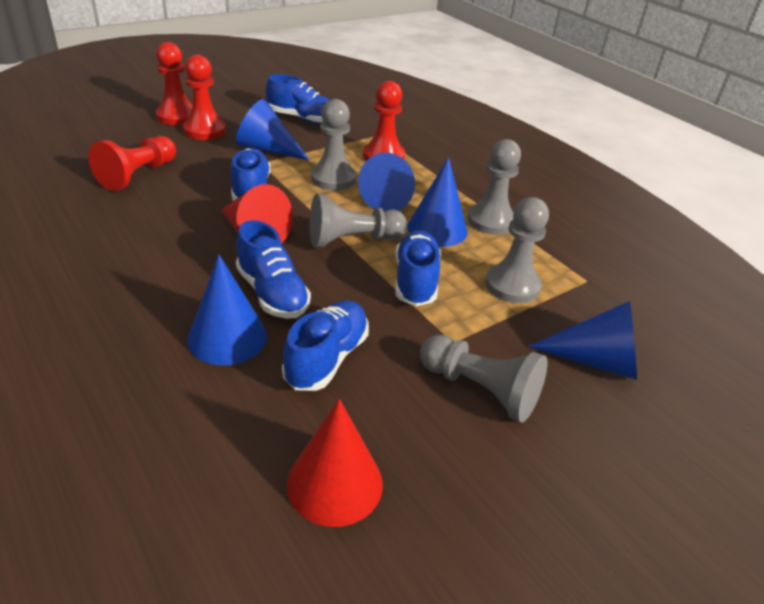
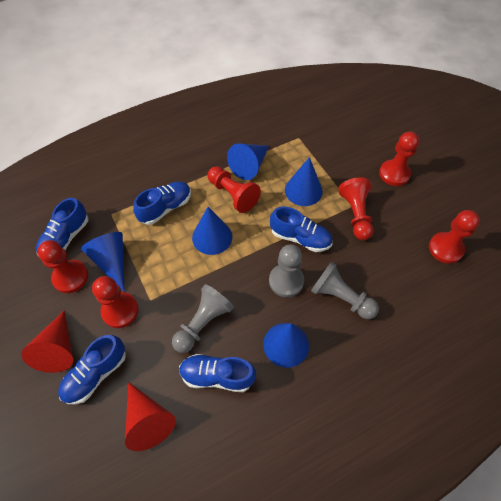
grey pawn: [310,193,407,248] [311,99,356,190] [420,335,548,423] [467,139,521,235] [485,197,549,303] = 5 -> [172,284,234,353] [269,244,304,297] [311,261,379,319] = 3
red pawn: [88,136,176,191] [156,42,193,125] [183,55,226,140] [363,81,405,161] = 4 -> [37,240,88,293] [92,276,139,328] [208,166,261,213] [338,177,373,240] [379,132,419,186] [429,210,480,264] = 6

